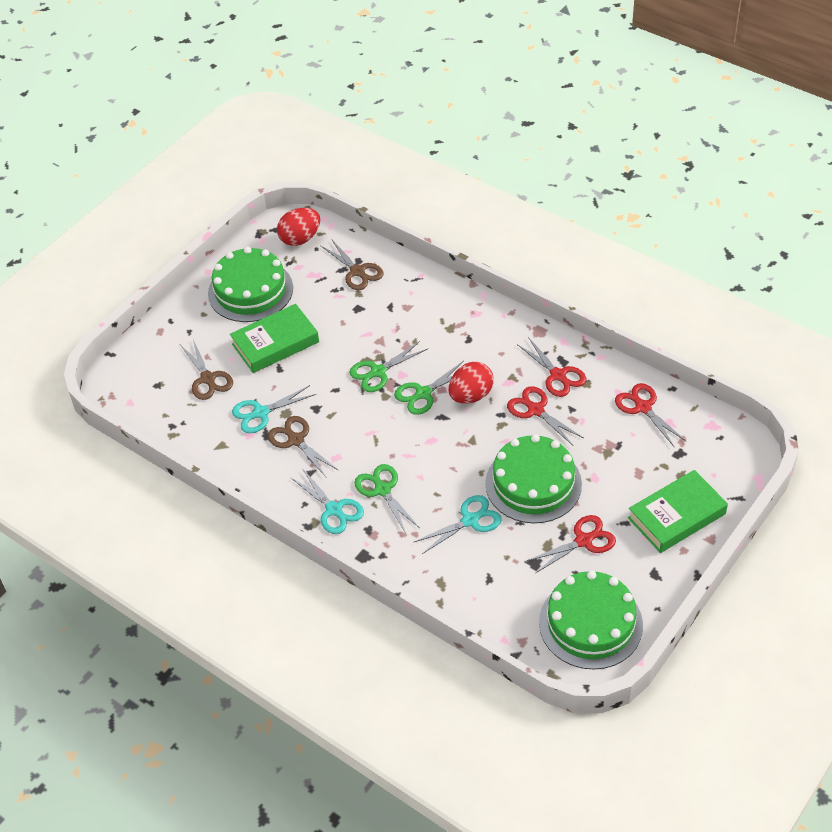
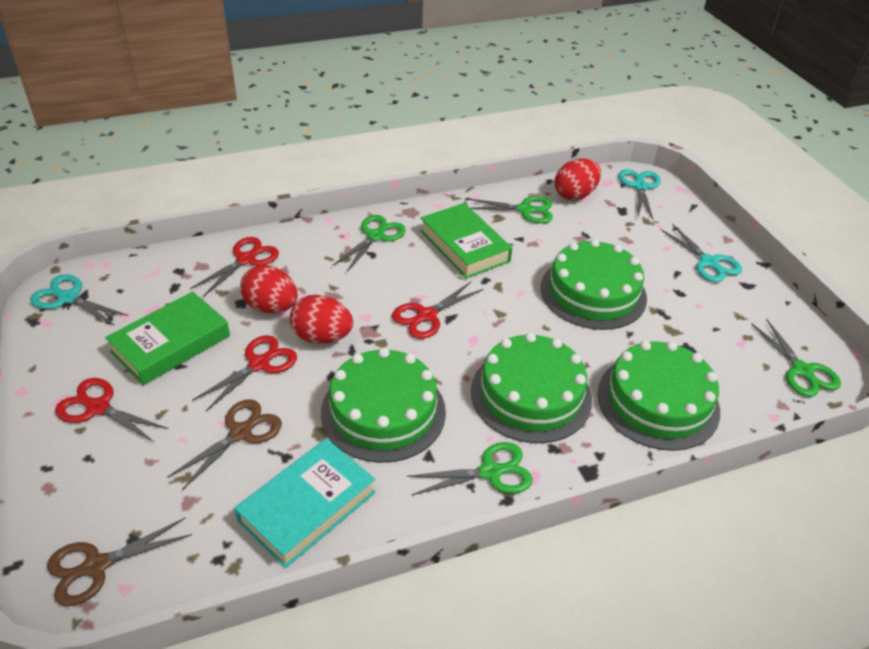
brown scissors: [181,340,233,400] [268,416,339,477] [320,239,384,290] = 3 -> [47,518,192,606] [167,399,282,490] = 2
green cake: [208,247,293,322] [485,434,582,523] [539,570,643,670] = 3 -> [321,348,446,463] [471,333,592,443] [540,239,647,330] [597,341,720,451] = 4
green scissors: [349,341,428,392] [354,464,420,534] [394,361,464,415] = 3 -> [333,215,406,272] [407,442,533,495] [467,196,553,223] [751,319,841,397] = 4
red egg: [277,208,320,246] [449,362,494,404] = 2 -> [240,265,298,313] [290,295,353,344] [555,158,601,200] = 3
turquoise book: none = 0 -> [234,438,376,568] = 1

